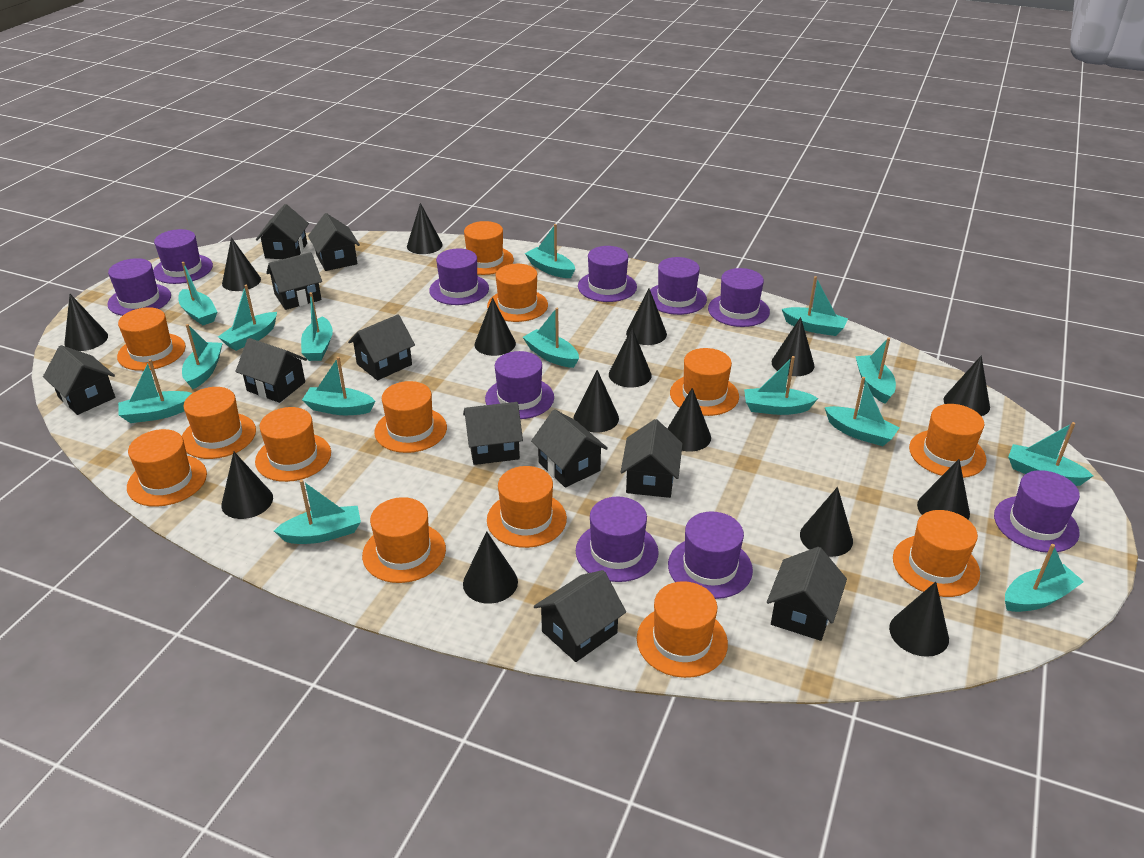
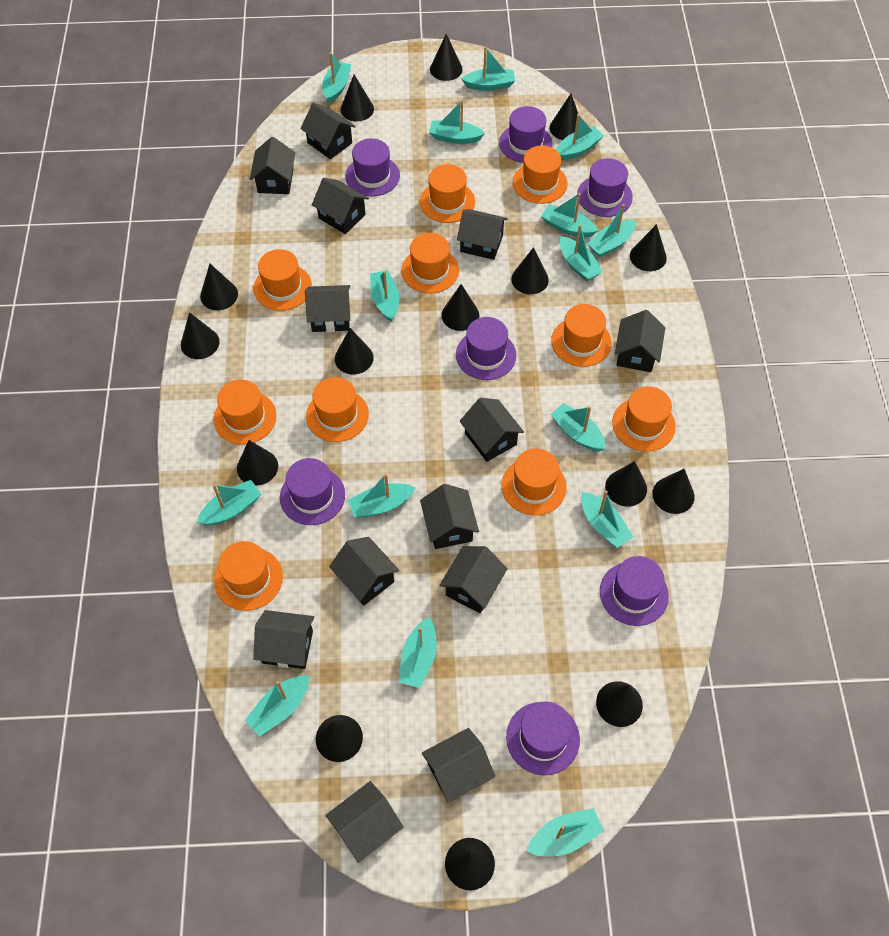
black house: [43,345,115,415] [235,338,307,403] [256,204,309,259] [266,252,322,310] [308,213,360,271] [348,314,415,380] [463,402,523,465] [531,409,608,487] [534,570,626,662] [621,419,683,498] [767,547,847,641] = 11 -> [250,137,295,194] [253,610,314,669] [300,103,356,159] [305,285,350,332] [312,178,369,234] [325,781,403,863] [329,537,399,605] [420,484,479,549] [422,728,495,803] [439,546,508,613] [457,209,508,260] [460,398,524,462] [615,310,665,372] = 13
orange hat: [117,307,186,371] [127,429,207,507] [182,387,256,459] [255,407,331,482] [362,497,446,583] [374,381,447,453] [464,221,514,275] [487,264,548,322] [487,466,567,548] [637,581,728,678] [670,348,739,416] [893,510,980,597] [909,404,987,478] = 13 -> [214,380,277,445] [214,541,283,611] [253,249,312,311] [306,377,369,442] [401,233,459,293] [420,164,475,223] [501,448,567,515] [513,145,567,204] [551,304,612,367] [612,386,676,452] = 10
purple hat: [108,258,171,316] [153,229,213,284] [429,248,489,305] [485,351,554,419] [576,497,659,582] [578,246,637,302] [650,257,707,315] [668,512,753,599] [708,268,770,327] [994,470,1080,553] = 10 -> [280,458,345,525] [345,138,400,197] [456,317,516,380] [499,106,553,163] [506,701,580,776] [577,158,633,217] [600,556,669,626] = 7

